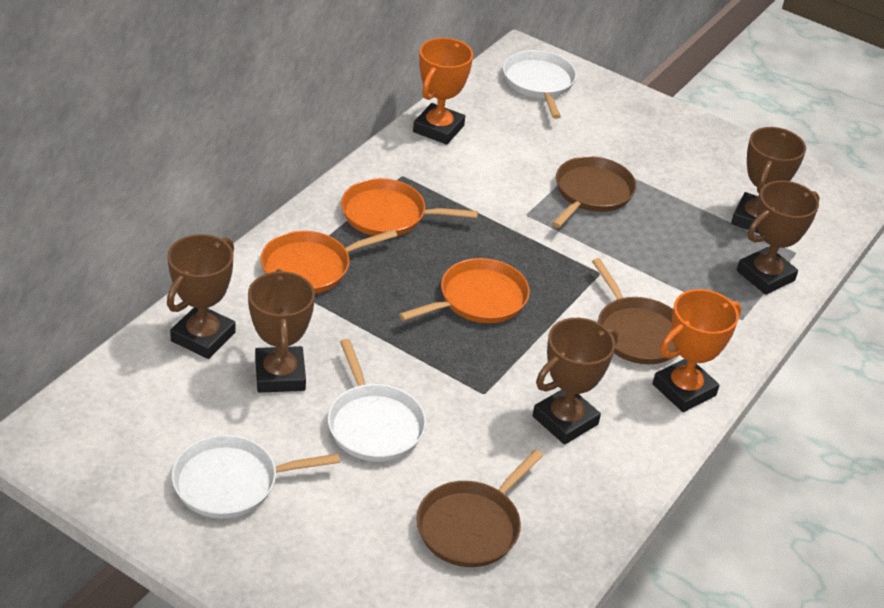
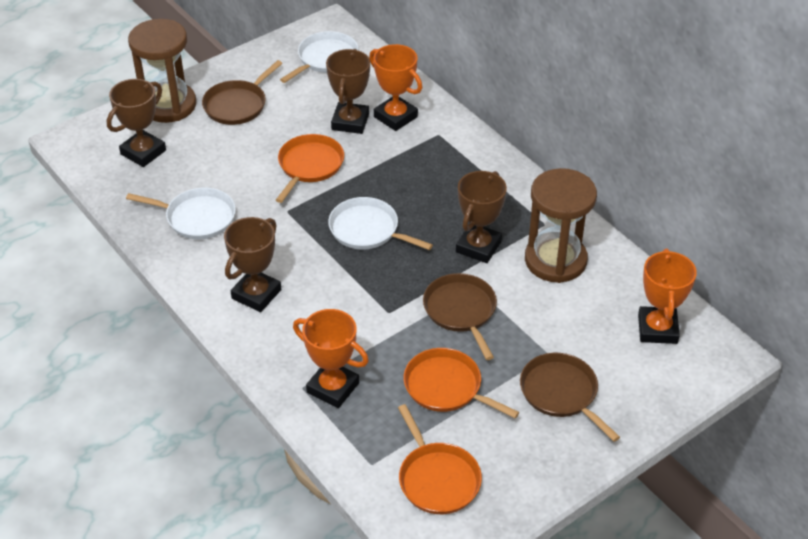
brown hourglass: none = 0 -> [128,19,196,123] [525,168,597,283] = 2
brown trophy: [167,234,236,359] [248,269,315,393] [533,318,618,445] [731,127,806,234] [737,180,820,295] = 5 -> [107,79,166,167] [224,217,281,312] [326,49,370,134] [456,171,507,263] = 4
orange trophy: [413,38,473,145] [653,289,741,412] = 2 -> [293,309,369,408] [369,44,422,131] [638,249,697,344] = 3

